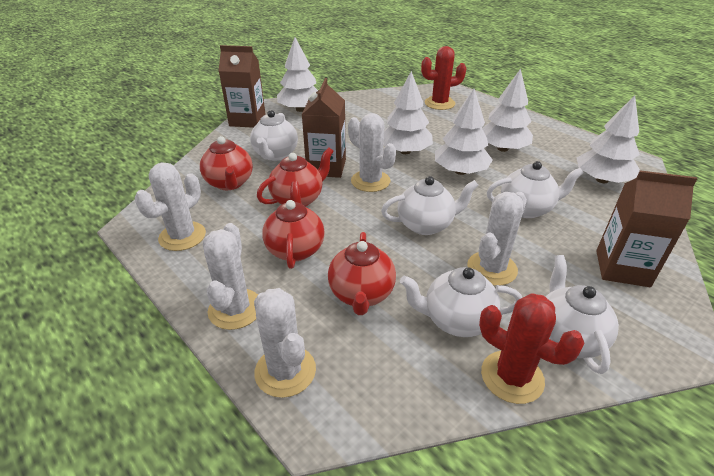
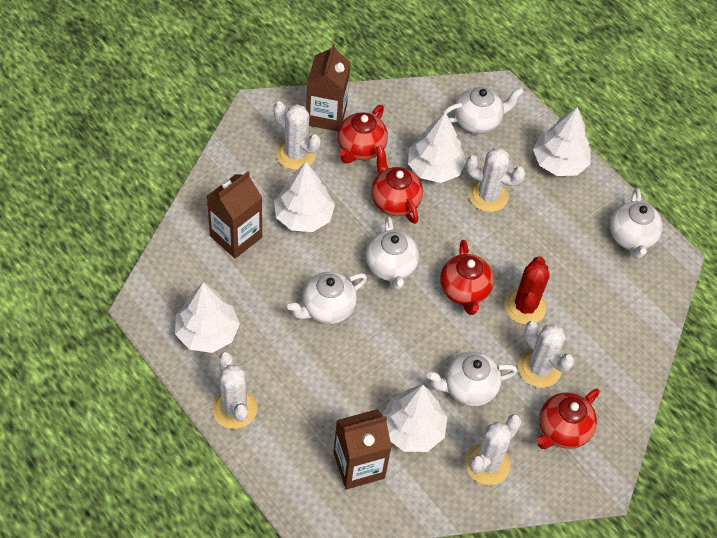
red cactus: [421,46,466,110] [479,293,584,404] = 2 -> [505,256,550,325] = 1

